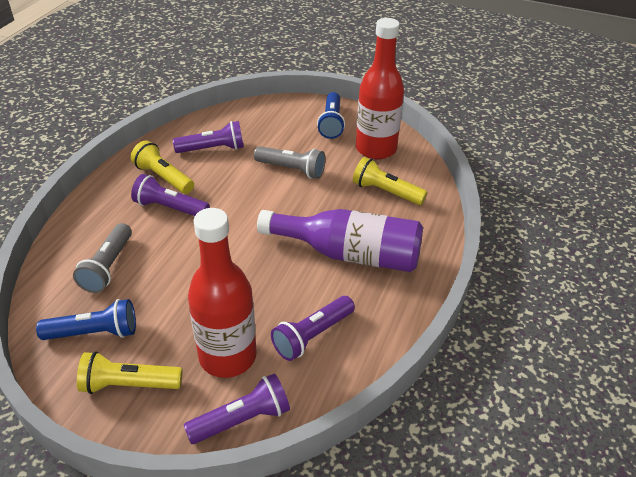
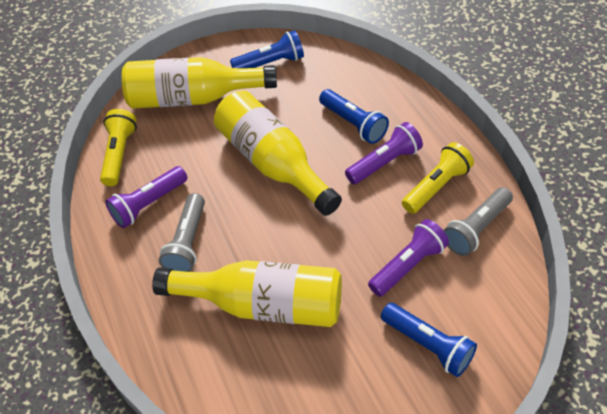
blue flashlight: [36,299,136,340] [317,92,345,139] = 2 -> [230,30,304,68] [319,89,389,144] [381,303,477,377] = 3
purple bottle: [257,209,423,272] = 1 -> none = 0
purple flashlight: [131,174,210,216] [173,121,244,153] [184,373,290,444] [271,296,355,361] = 4 -> [105,166,188,228] [345,122,423,184] [368,219,449,297] = 3
red bottle: [188,208,257,378] [356,18,404,159] = 2 -> none = 0
yellow bottle: none = 0 -> [122,57,277,109] [152,260,342,327] [214,91,342,216] = 3
yellow flashlight: [77,351,183,394] [131,140,194,194] [353,157,428,205] = 3 -> [100,109,137,186] [402,142,474,214] = 2

